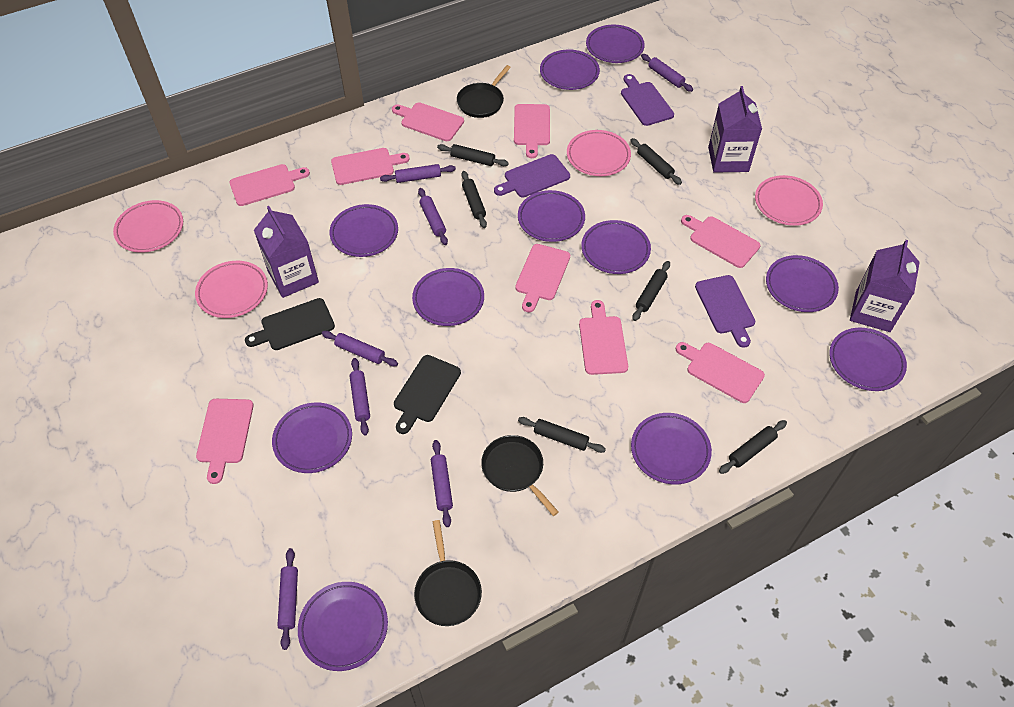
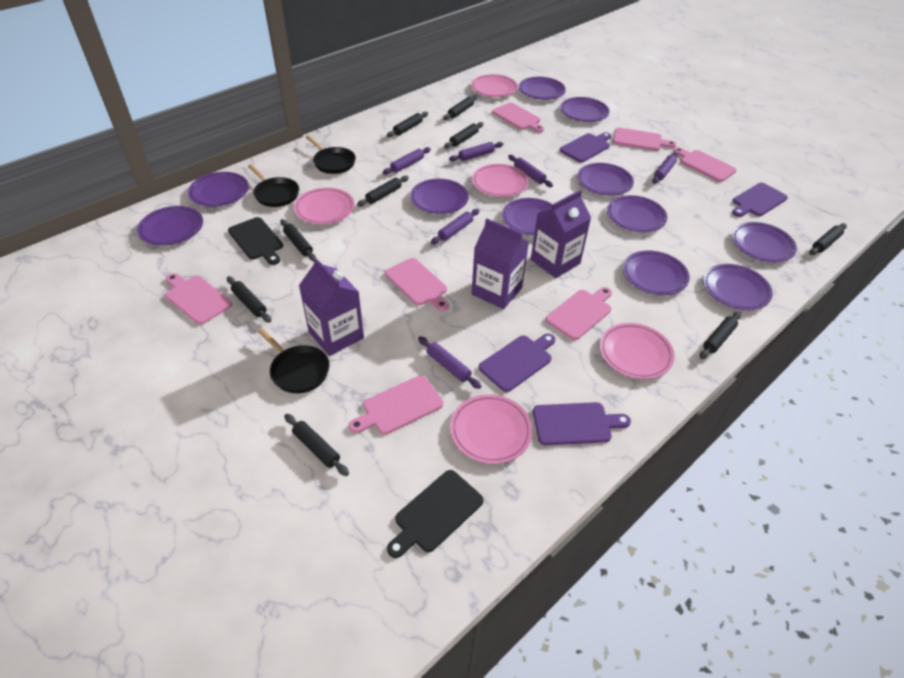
black rolling pin: [437,144,509,166] [461,171,487,228] [518,417,606,453] [630,138,682,185] [632,261,670,321] [719,420,787,474] = 6 -> [227,276,271,323] [280,219,316,261] [284,414,349,476] [357,176,409,207] [387,112,428,137] [443,95,478,120] [444,122,484,149] [700,311,741,359] [809,223,847,255] = 9
pink cutting board: [196,399,254,484] [229,164,310,206] [331,148,410,185] [392,102,464,141] [514,104,550,158] [515,244,570,312] [579,300,628,375] [676,342,765,403] [681,215,760,268] = 9 -> [165,273,232,325] [349,375,443,435] [385,258,449,311] [492,103,544,132] [546,287,612,340] [613,128,677,151] [673,147,736,182] = 7
pink plate: [113,200,183,253] [195,261,268,318] [567,130,631,176] [755,175,823,226] = 4 -> [294,187,355,224] [450,394,533,464] [471,74,518,97] [472,164,529,197] [600,323,675,379] = 5
purple cutting board: [494,154,570,197] [621,74,674,126] [695,275,755,348] = 3 -> [479,333,555,392] [533,402,631,445] [560,132,611,162] [732,183,788,217] = 4
purple rolling pin: [277,548,298,650] [322,331,398,366] [350,358,370,436] [380,164,456,183] [418,188,448,245] [431,440,453,527] [641,54,693,92] = 7 -> [383,147,431,175] [418,336,481,389] [431,209,480,244] [449,142,504,161] [508,155,553,187] [652,152,678,184] = 6

